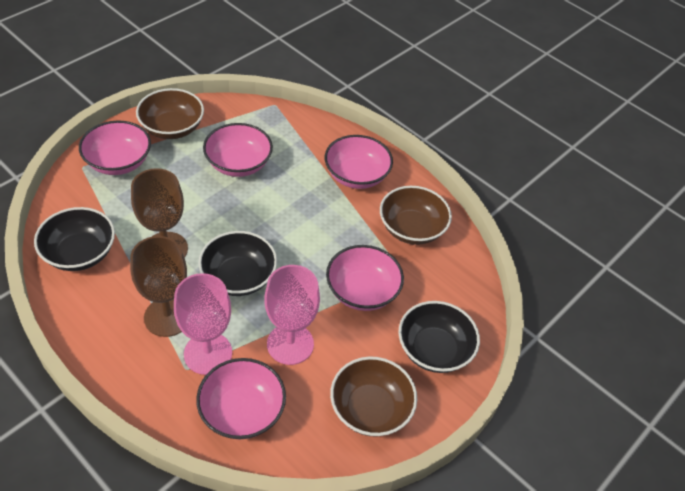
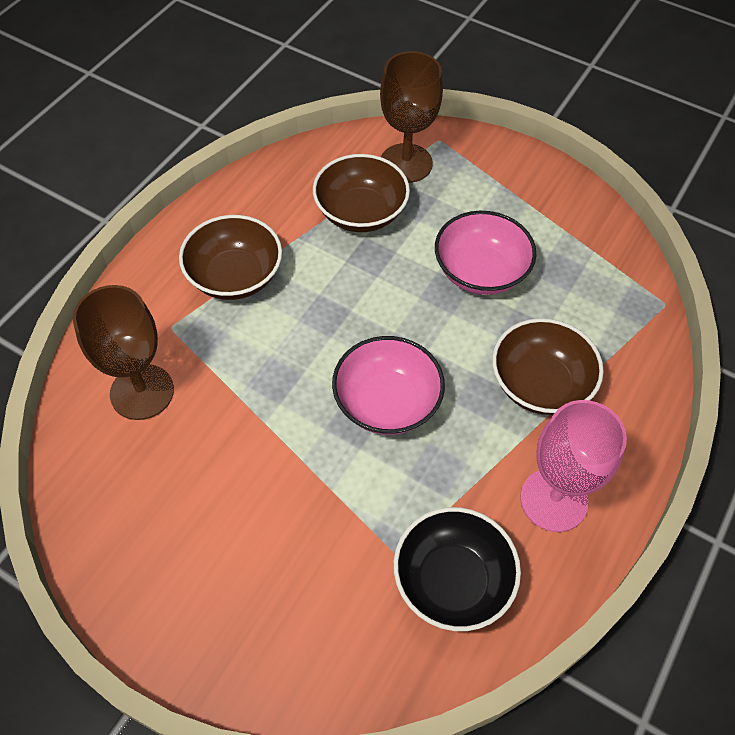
black bowl: [34,207,115,271] [198,231,277,296] [398,301,480,373] = 3 -> [394,507,521,631] = 1
pink bowl: [79,121,151,175] [196,358,286,439] [203,123,273,177] [325,135,393,189] [326,245,404,311] = 5 -> [332,336,445,435] [435,211,536,295] = 2
pink goblet: [174,273,232,375] [265,265,320,365] = 2 -> [520,400,627,532] = 1

